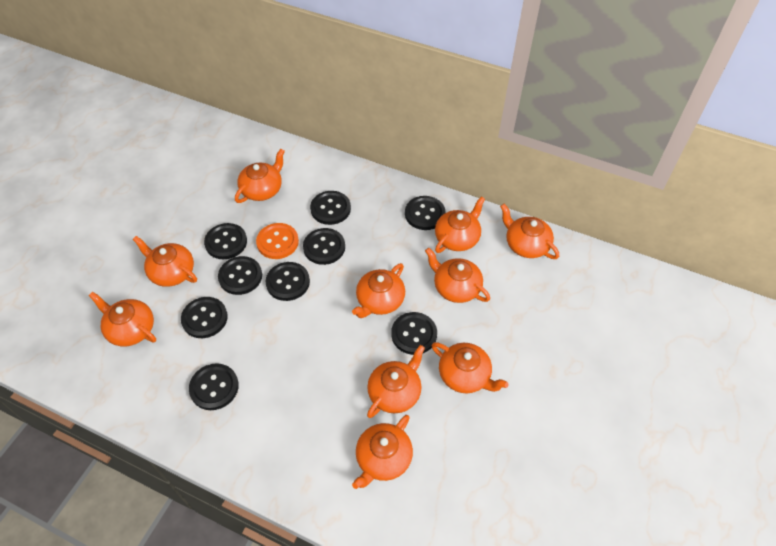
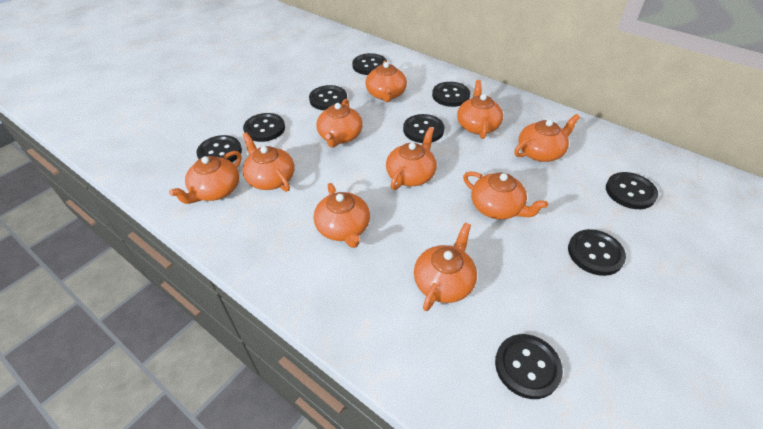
orange button: [256,223,299,259] = 1 -> none = 0

